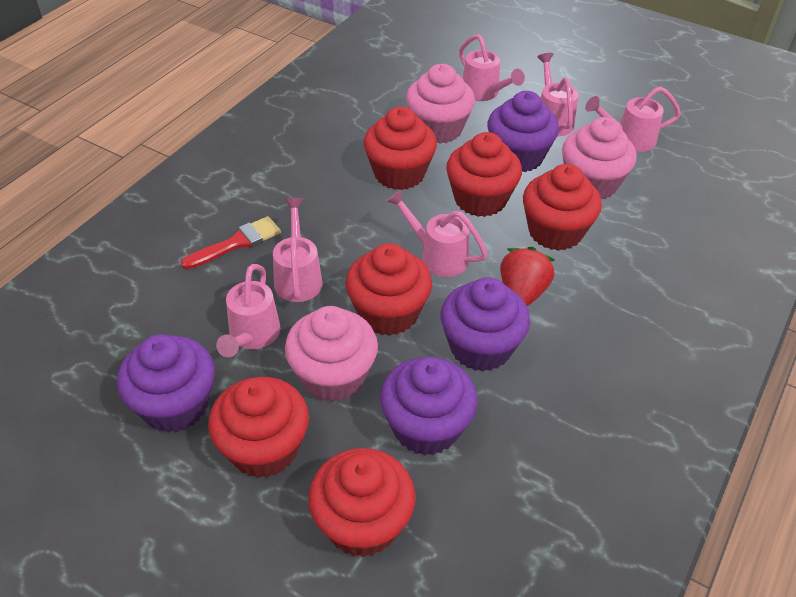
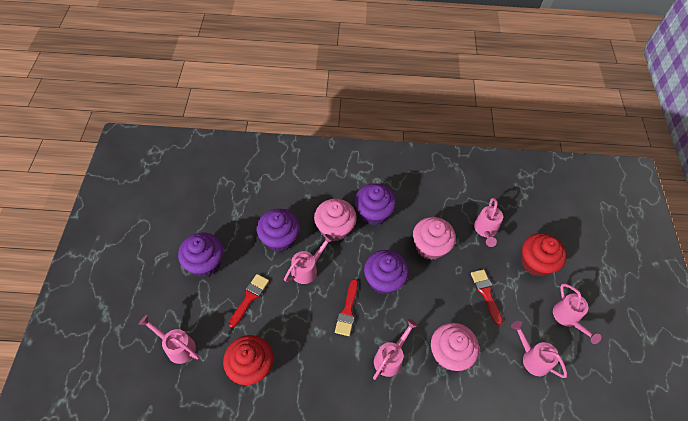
red brush: [181,216,281,269] = 1 -> [228,274,269,328] [335,279,358,336] [471,269,503,325] = 3
red cupcake: [208,377,309,478] [308,448,415,557] [345,243,432,336] [364,107,437,190] [446,132,522,217] [523,164,602,251] = 6 -> [223,335,273,385] [521,233,567,276] = 2
red strawberry: [500,246,555,306] = 1 -> none = 0

